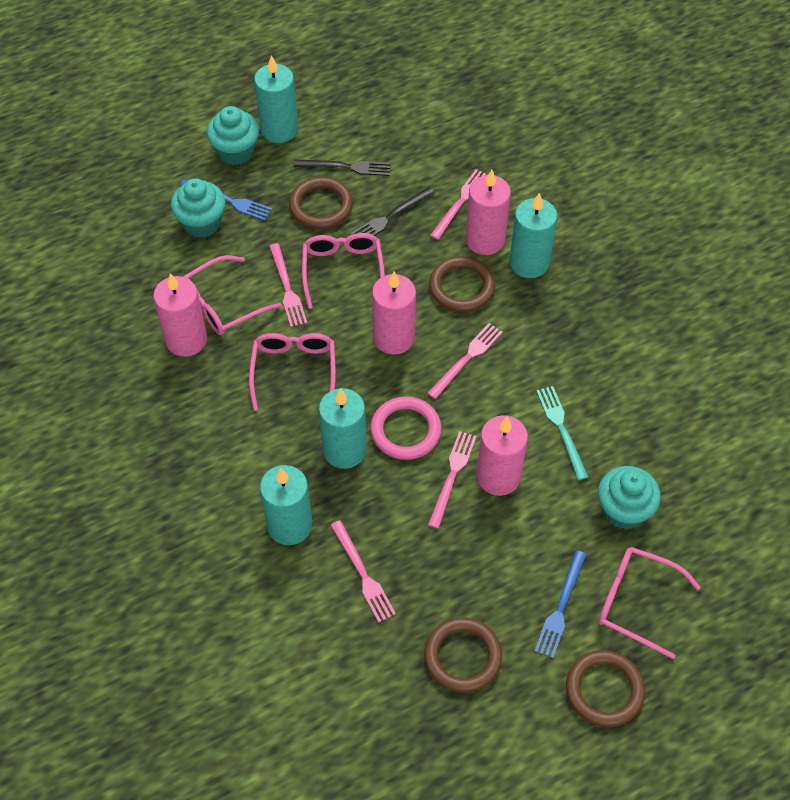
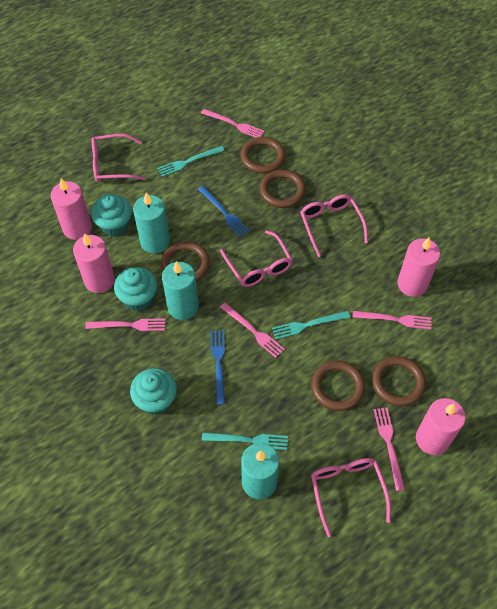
black fork: [294,159,391,176] [350,187,435,236] = 2 -> none = 0
brown ring: [289,177,353,229] [424,617,502,693] [429,256,495,312] [566,650,645,727] = 4 -> [161,241,210,281] [240,137,286,174] [259,170,306,208] [311,360,365,411] [372,356,426,406] = 5
pink ring: [370,396,442,460] = 1 -> none = 0
turquoise candle: [254,55,298,143] [260,465,312,545] [319,388,367,469] [509,193,557,278] = 4 -> [133,192,170,254] [162,261,199,320] [241,443,279,499] = 3
turquoise fork: [536,386,588,480] = 1 -> [157,146,225,177] [202,432,288,450] [272,311,350,339] = 3

